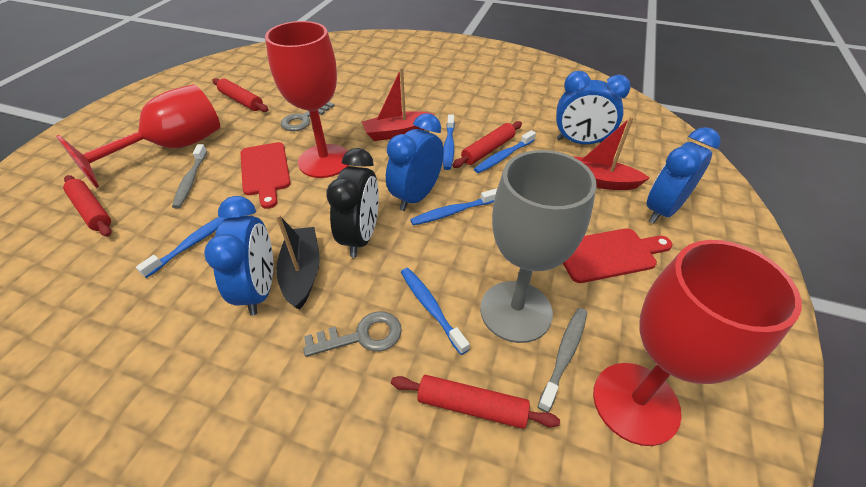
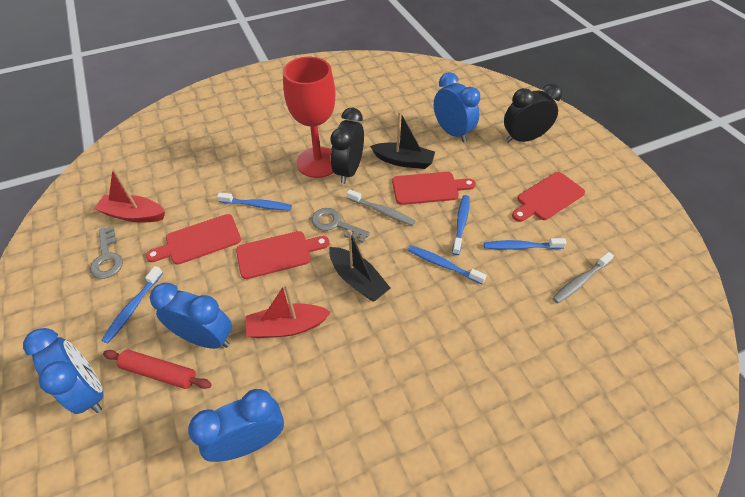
black boat: [276,214,319,310] = 1 -> [329,230,390,301] [370,111,435,169] = 2
black clock: [326,148,379,257] = 1 -> [331,108,364,184] [504,83,562,143] = 2
grey goblet: [480,150,597,343] = 1 -> none = 0
red cutting board: [240,142,291,209] [563,228,672,283] = 2 -> [146,214,241,265] [236,231,329,279] [392,172,476,205] [512,172,585,222] = 4
red goblet: [56,84,220,188] [265,21,349,178] [593,240,802,446] = 3 -> [283,57,336,178] = 1
red rolling pin: [63,175,112,237] [212,78,268,112] [391,375,560,429] [452,121,522,168] = 4 -> [103,350,212,389] = 1

